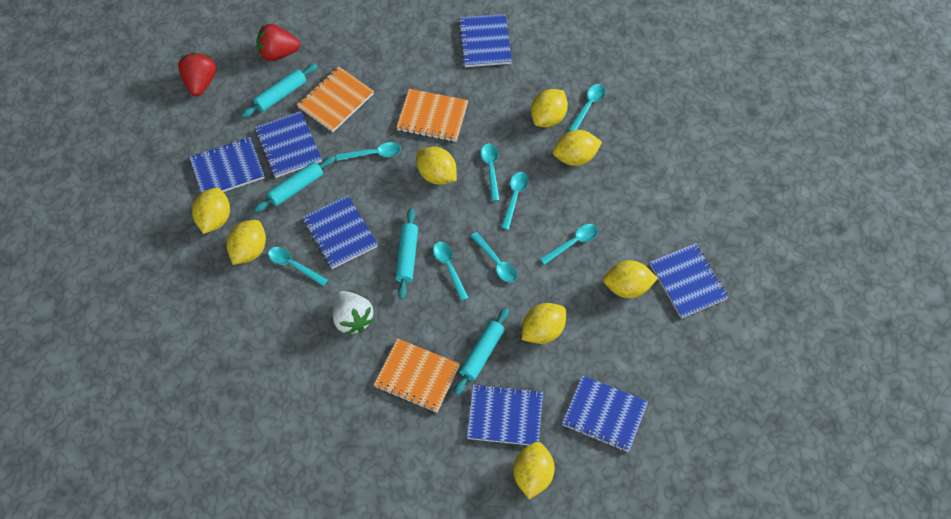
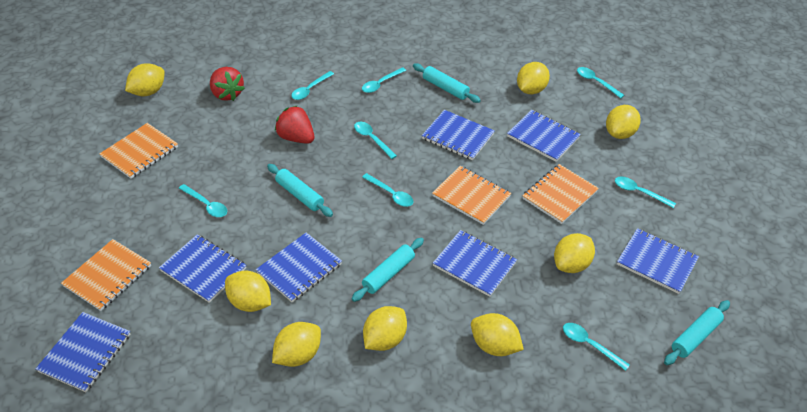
orange notebook: [297,66,374,132] [374,338,460,413] [396,89,468,142] = 3 -> [61,239,151,311] [100,123,178,179] [432,166,511,225] [522,164,599,224] = 4
white strawberry: [333,291,374,335] = 1 -> none = 0

